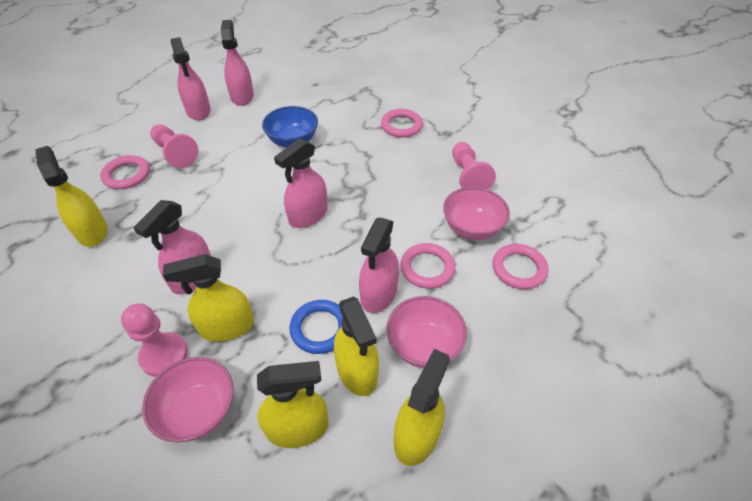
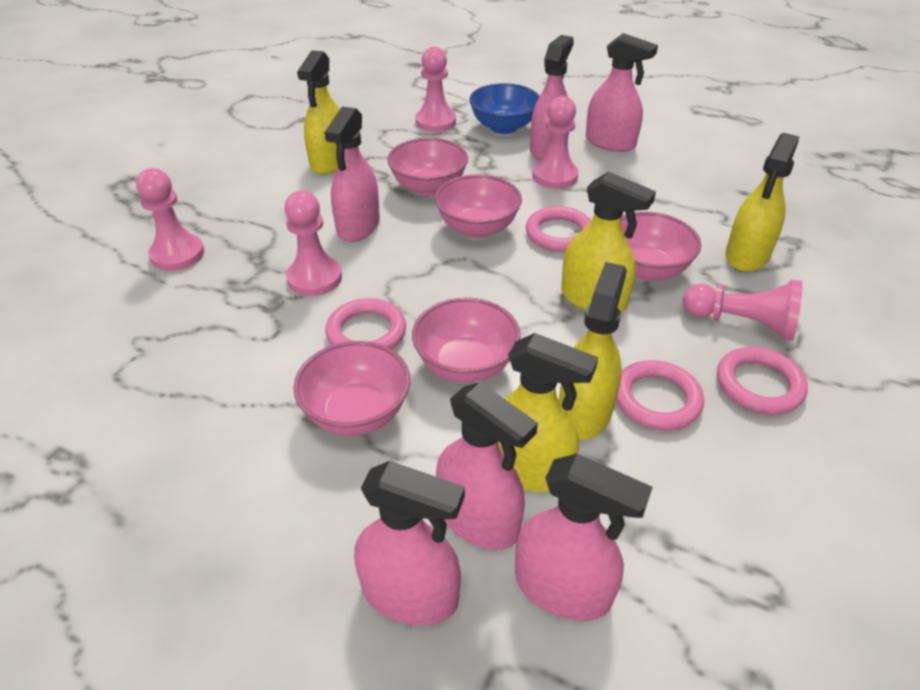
blue ring: [289,300,343,354] = 1 -> none = 0
pink bowl: [142,357,234,443] [386,296,467,368] [443,187,510,240] = 3 -> [293,341,410,436] [387,138,468,196] [412,298,521,383] [435,174,522,238] [621,212,701,281] = 5
pink pawn: [121,303,188,377] [150,125,199,168] [452,142,496,190] = 3 -> [136,168,205,271] [285,191,342,296] [415,47,456,132] [532,96,578,189] [683,280,802,341] = 5
pink spray bottle: [133,200,211,294] [171,37,211,121] [221,20,254,106] [274,138,328,228] [359,218,399,313] = 5 -> [325,107,380,242] [354,461,465,626] [436,382,538,550] [515,454,653,621] [530,35,574,160] [586,33,658,152] = 6

